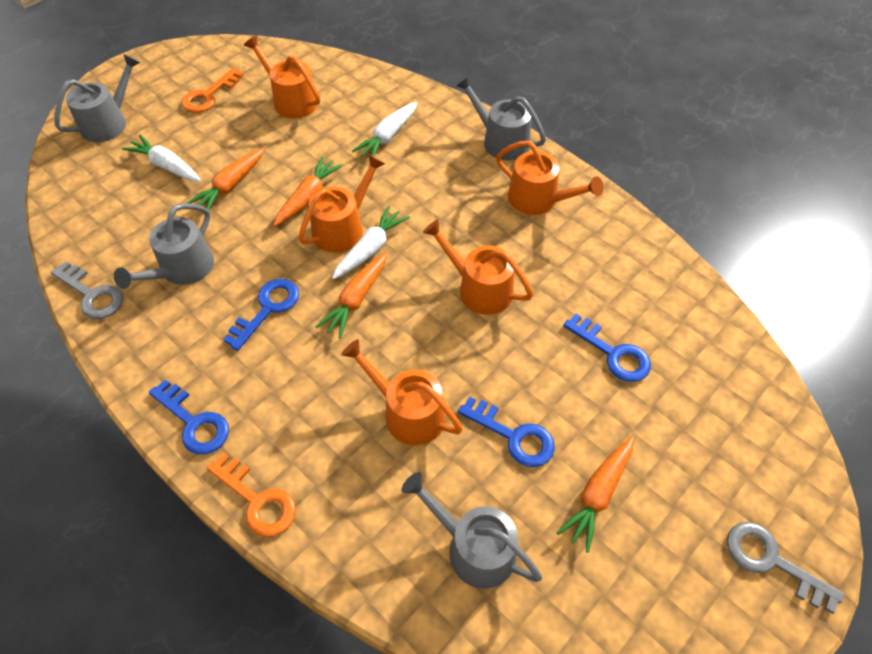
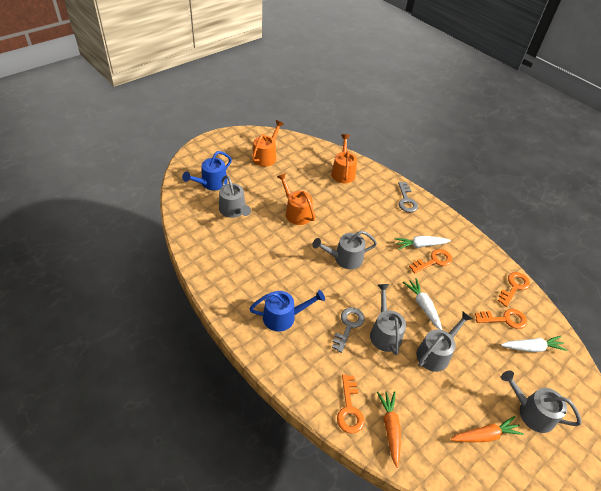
blue key: [149,379,229,455] [223,279,299,351] [458,397,555,467] [563,314,651,382] = 4 -> none = 0
blue watering can: none = 0 -> [182,151,232,190] [249,290,325,331] = 2
grey watering can: [54,54,141,142] [114,203,214,289] [402,472,542,589] [456,75,546,160] = 4 -> [219,175,251,218] [313,231,377,269] [370,284,406,355] [416,312,472,372] [501,370,581,433] = 5
orange carrot: [187,148,264,210] [273,157,343,226] [315,252,387,339] [557,437,634,553] = 4 -> [377,391,401,468] [451,416,524,442] = 2
orange key: [182,68,244,113] [207,453,296,537] = 2 -> [337,375,365,434] [409,249,452,274] [475,309,527,329] [498,272,530,307] = 4
orange watering can: [244,35,320,119] [298,154,385,253] [341,339,463,445] [423,219,533,315] [496,141,603,215] = 5 -> [252,120,284,167] [277,173,315,225] [331,134,357,183] = 3

